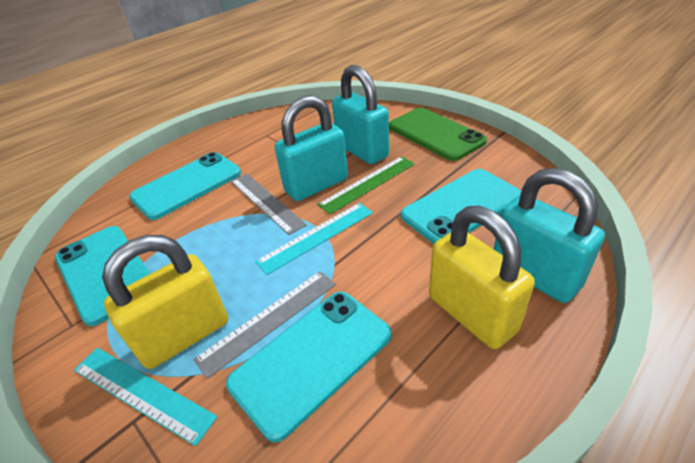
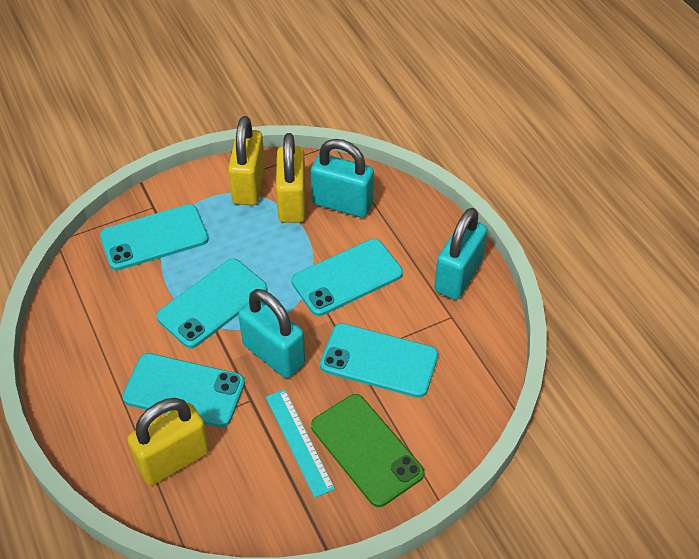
green ruler: [317,156,415,214] = 1 -> none = 0
grey ruler: [193,271,336,379] [231,173,307,235] = 2 -> none = 0
turquoise phone: [55,226,150,326] [129,152,241,220] [226,292,392,442] [401,169,521,244] = 4 -> [100,204,209,270] [122,353,245,427] [157,259,268,348] [292,239,403,316] [320,323,438,398] = 5
turquoise ruler: [74,348,218,446] [255,203,373,275] = 2 -> [266,389,335,498] = 1
yellow padlock: [102,235,228,369] [429,206,535,349] = 2 -> [127,398,210,485] [228,116,265,205] [276,133,306,223] = 3

